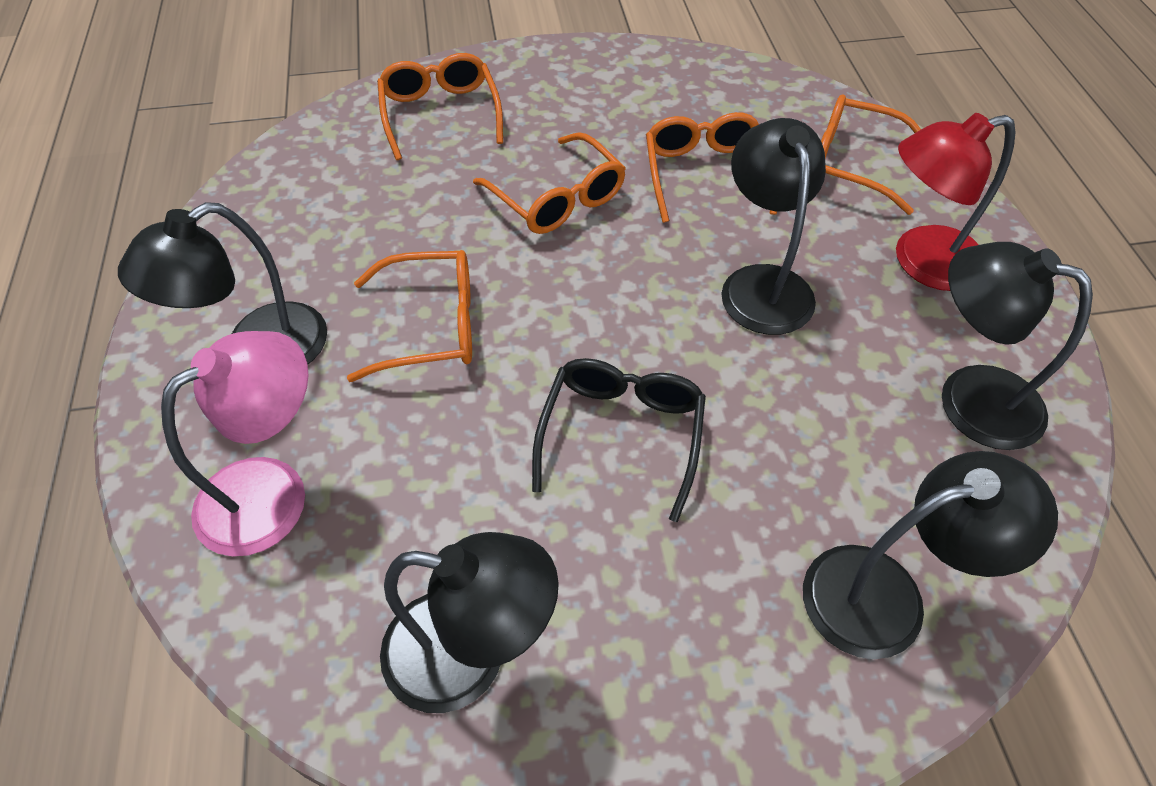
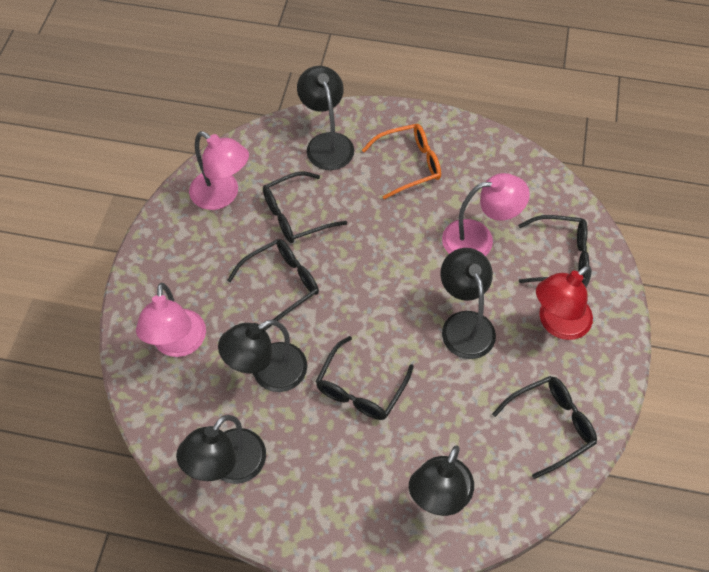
black glasses: [532,358,706,522] = 1 -> [227,239,319,330] [263,171,347,243] [316,336,414,420] [492,376,597,479] [518,215,589,283] = 5
orange glasses: [347,250,472,382] [377,53,503,160] [473,132,626,234] [646,112,777,223] [821,94,921,215] = 5 -> [362,124,441,199] = 1
pink lamp: [161,331,309,556] = 1 -> [136,283,206,357] [189,131,249,210] [442,173,530,256] = 3

